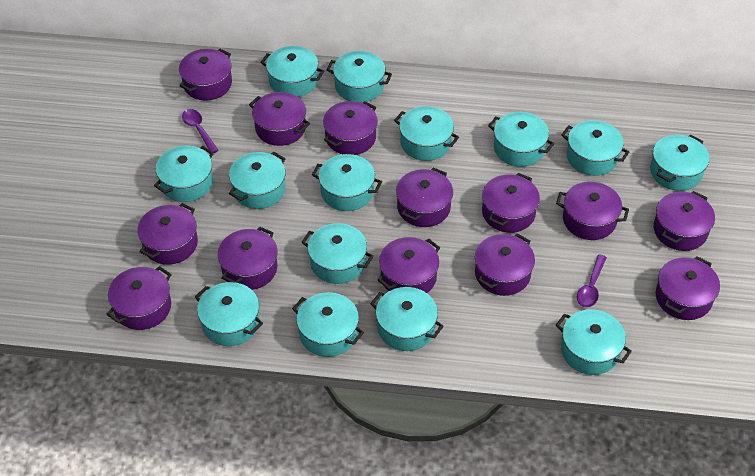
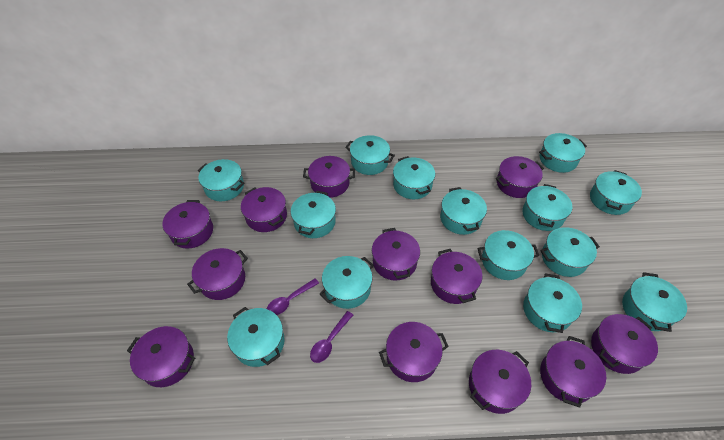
purple pot: [106,266,172,330] [137,203,198,265] [179,49,232,101] [218,227,278,290] [249,92,310,146] [323,101,378,155] [377,237,440,293] [396,168,453,227] [475,233,535,296] [482,173,540,233] [556,182,629,240] [654,191,715,251] [656,256,720,320] = 13 -> [127,326,195,387] [162,200,213,249] [187,248,248,300] [241,187,287,232] [303,156,355,198] [372,228,420,281] [379,322,449,382] [431,249,482,304] [469,350,531,414] [496,156,544,198] [540,336,606,408] [591,314,658,374] = 12

